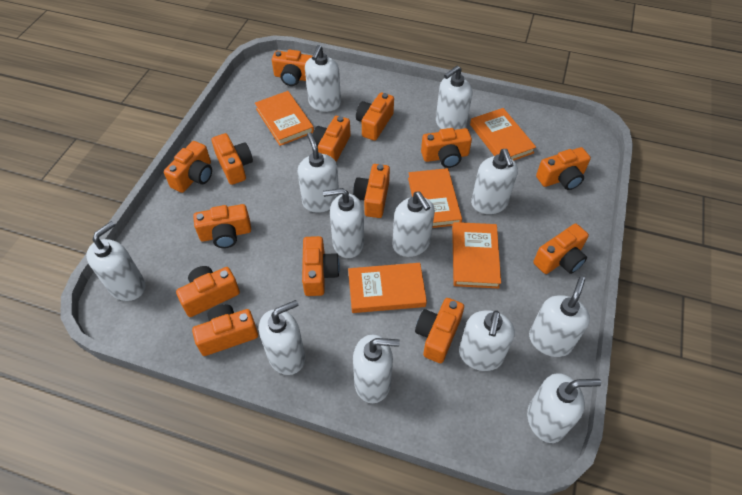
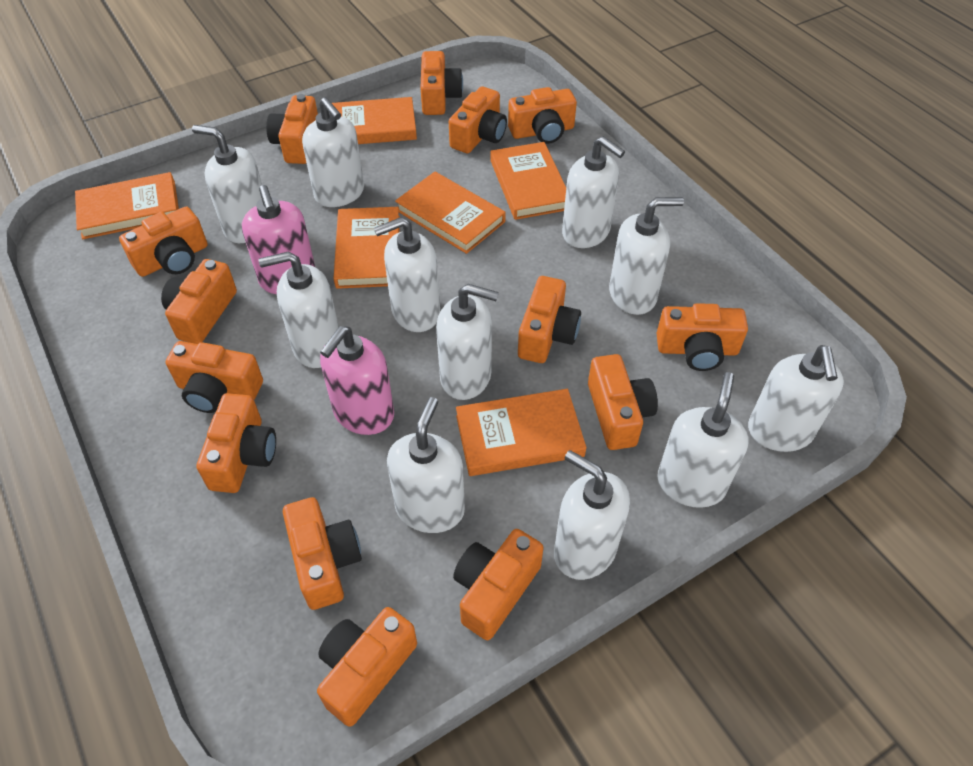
orange book: [255,91,314,146] [348,263,427,313] [408,168,462,228] [452,222,501,289] [470,108,536,160] = 5 -> [75,172,179,239] [332,97,417,144] [333,207,400,289] [395,172,506,254] [456,389,587,476] [490,142,566,220] = 6
pink soap dispenser: none = 0 -> [242,185,315,294] [320,326,394,435] = 2
white soap dispenser: [86,221,146,301] [259,300,305,375] [297,132,339,213] [305,45,341,112] [323,188,364,258] [353,335,400,403] [393,192,435,257] [436,66,472,130] [459,310,515,371] [471,149,518,214] [527,373,601,443] [529,277,590,357] = 12 -> [192,125,262,243] [259,251,339,368] [302,97,364,207] [374,217,440,332] [387,397,465,533] [436,284,499,400] [554,450,630,580] [562,136,625,248] [609,197,684,315] [657,372,749,508] [748,345,844,452] = 11

